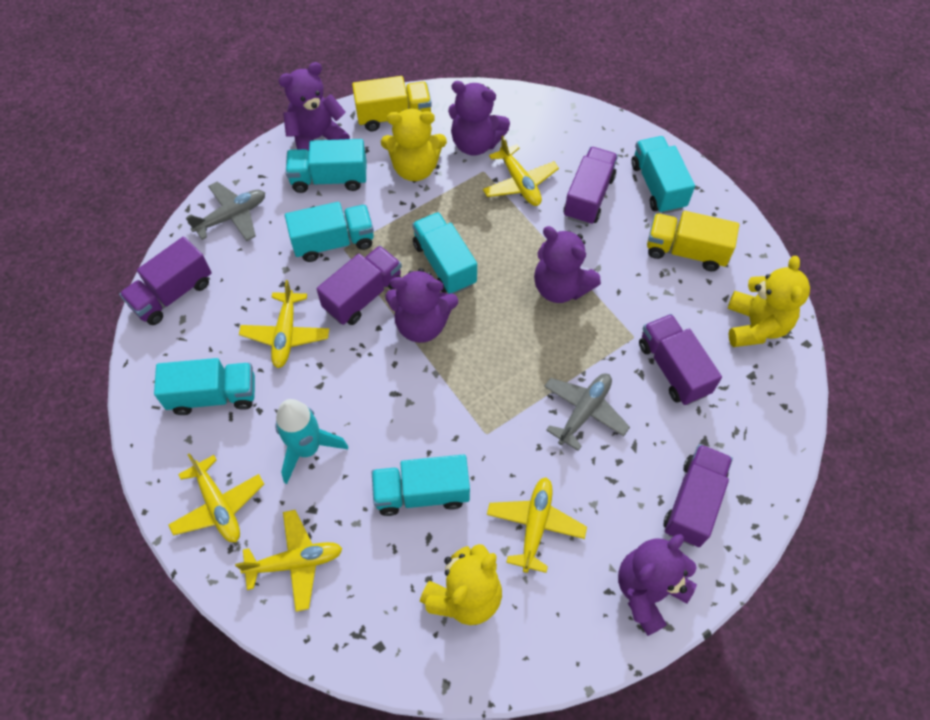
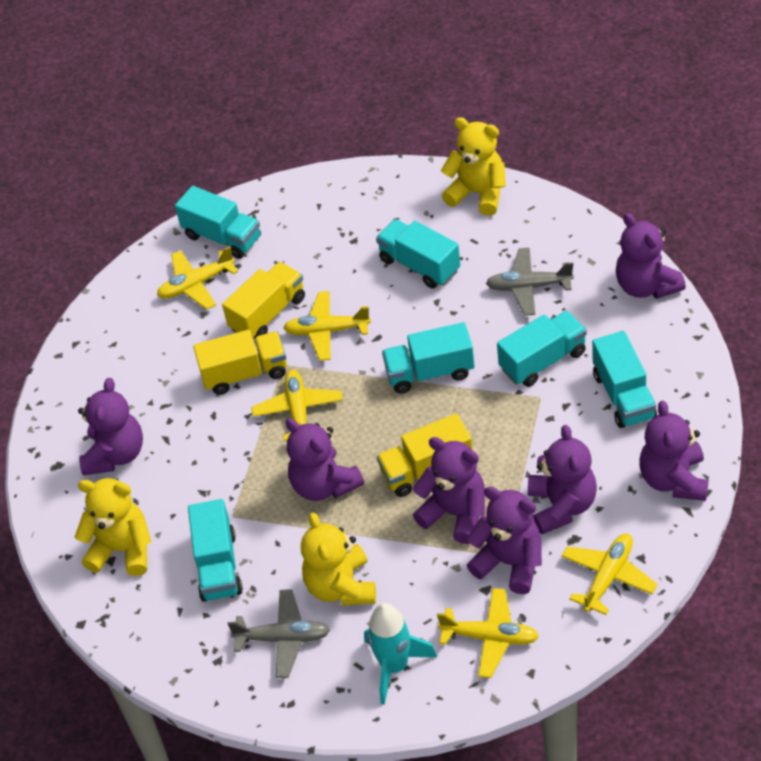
purple teddy bear: [278,62,350,151] [385,268,458,343] [448,81,510,156] [534,226,601,303] [618,534,697,636] = 5 -> [78,378,143,475] [286,418,364,501] [413,437,485,544] [467,486,542,594] [528,425,597,534] [616,213,686,299] [639,401,708,501] = 7
purple truck: [119,237,211,325] [317,246,402,325] [564,147,618,225] [639,314,722,405] [663,444,733,547] = 5 -> none = 0
yellow truck: [352,76,432,131] [647,211,739,271] = 2 -> [193,330,287,395] [222,262,305,338] [376,414,473,497] = 3

